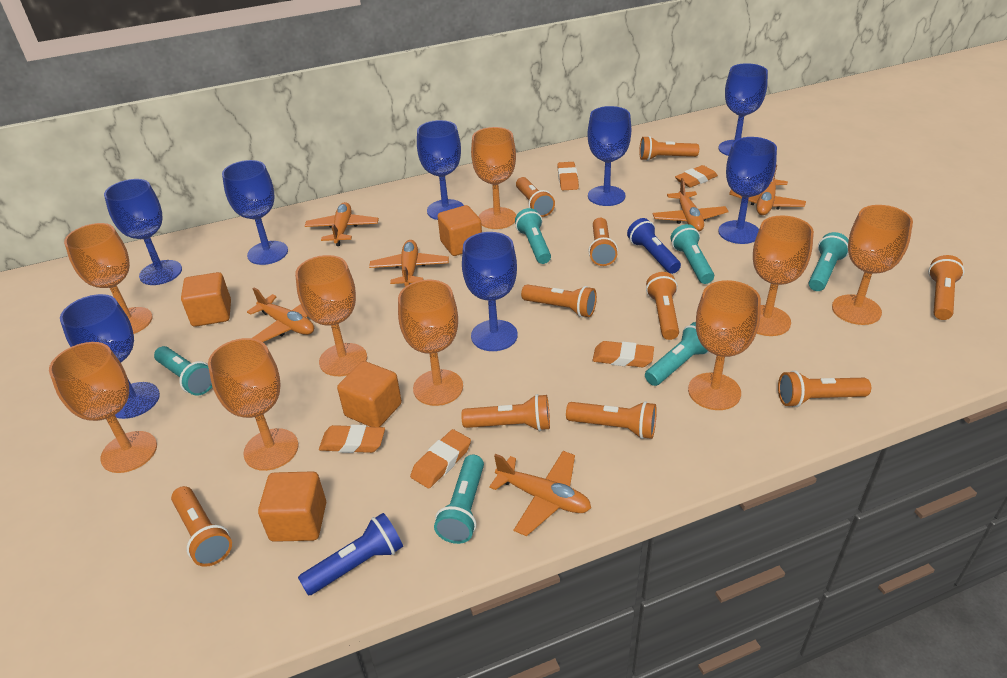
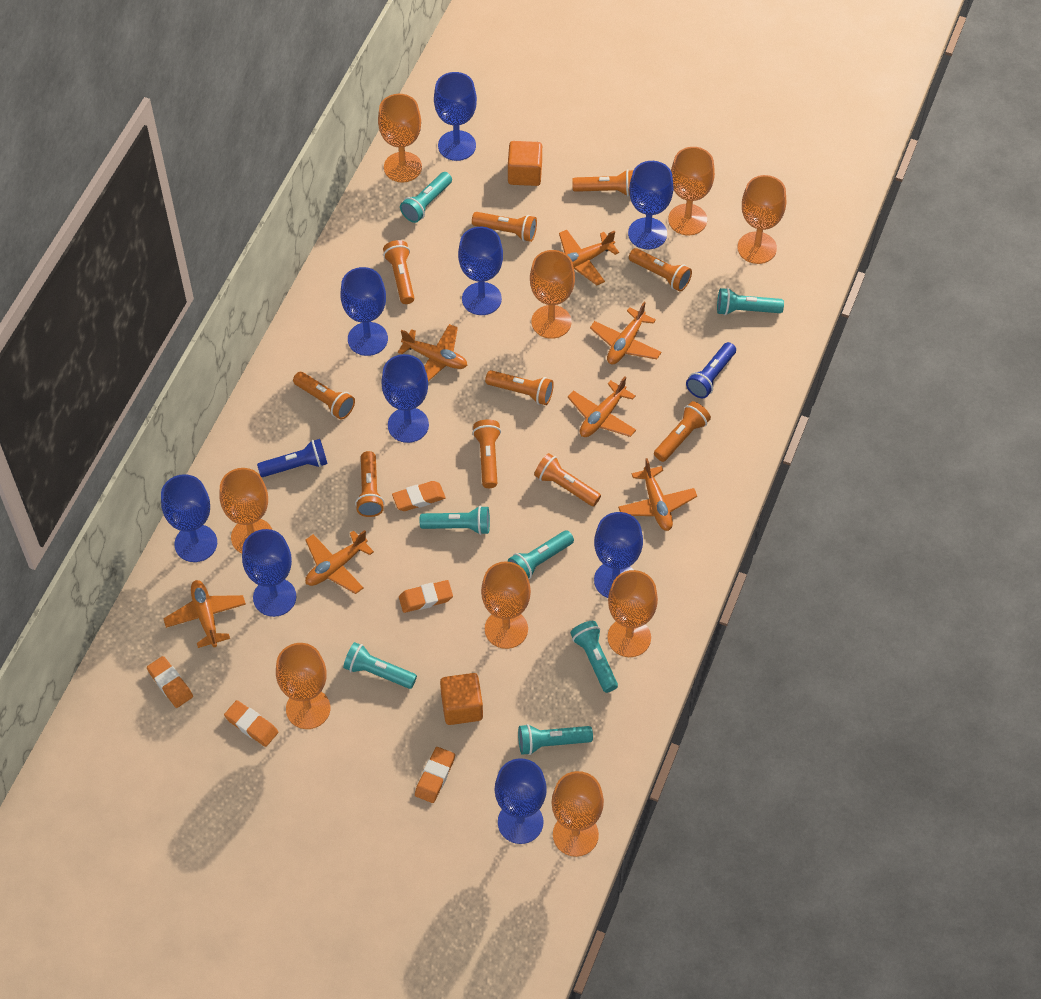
blue goblet: [60,294,160,419] [104,179,182,285] [222,160,288,265] [417,120,464,220] [462,232,518,351] [587,106,631,206] [718,63,768,156] [718,137,777,244] = 8 -> [161,474,217,562] [242,529,296,617] [340,267,388,356] [381,354,429,443] [434,72,477,161] [458,227,503,315] [495,758,547,844] [594,512,643,598] [628,161,674,249] = 9
orange cube: [181,272,231,327] [258,471,326,542] [337,361,402,427] [437,205,482,256] = 4 -> [440,673,483,725] [508,141,542,186] = 2
orange plane: [247,288,314,342] [305,202,379,246] [369,240,449,286] [489,451,591,536] [652,178,729,232] [729,165,806,215] = 6 -> [163,580,246,648] [305,530,374,594] [398,324,467,381] [559,230,619,285] [568,377,636,437] [590,302,661,364] [618,458,697,531] = 7
turquoise flashlight: [154,346,212,396] [434,455,484,544] [515,208,551,264] [645,322,709,386] [671,224,714,284] [809,232,849,291] = 6 -> [343,642,417,689] [400,172,452,223] [419,506,490,535] [508,530,574,579] [518,724,593,755] [570,621,618,693] [717,288,784,315] = 7

